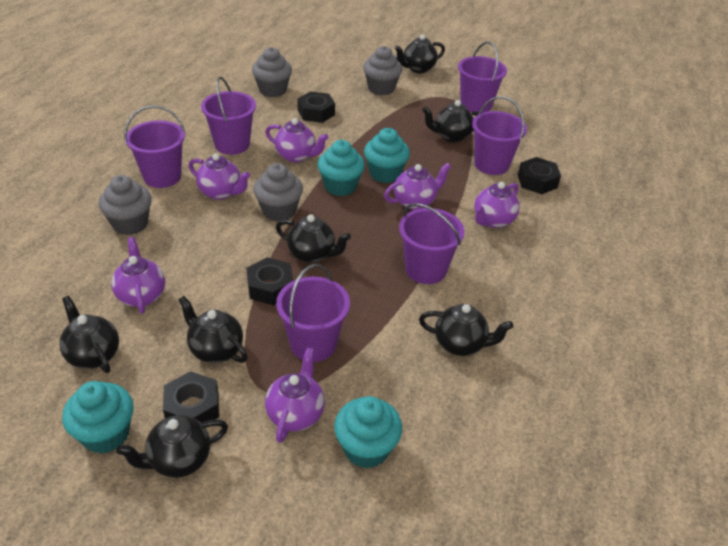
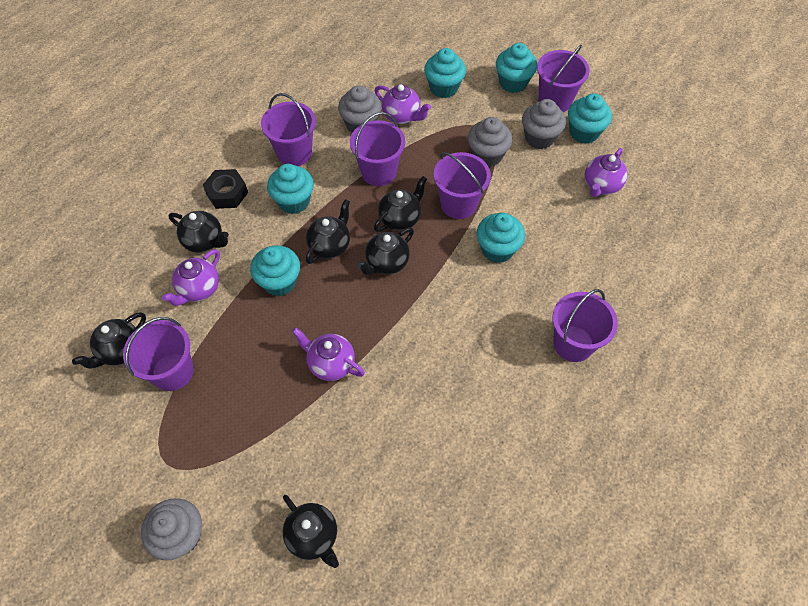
black nut: [163,371,219,422] [246,257,294,306] [298,91,335,123] [518,157,561,194] = 4 -> [203,169,248,209] = 1
black teapot: [59,296,119,373] [116,415,228,478] [178,296,248,363] [276,214,351,263] [394,34,445,73] [419,304,513,356] [422,100,479,143] = 7 -> [72,312,146,368] [169,211,229,253] [283,495,339,568] [306,199,350,264] [357,228,414,275] [374,176,427,232] = 6
purple teapot: [111,237,165,314] [189,153,250,200] [265,118,328,163] [265,347,325,443] [384,163,451,210] [474,182,520,228] = 6 -> [162,249,220,306] [292,327,365,381] [375,85,431,124] [585,148,628,197] = 4
turquoise cupcake: [62,381,133,454] [318,140,365,196] [334,396,402,469] [364,128,410,183] = 4 -> [250,245,300,296] [267,164,314,214] [424,48,466,98] [477,213,525,263] [496,43,537,93] [568,93,612,144] = 6

